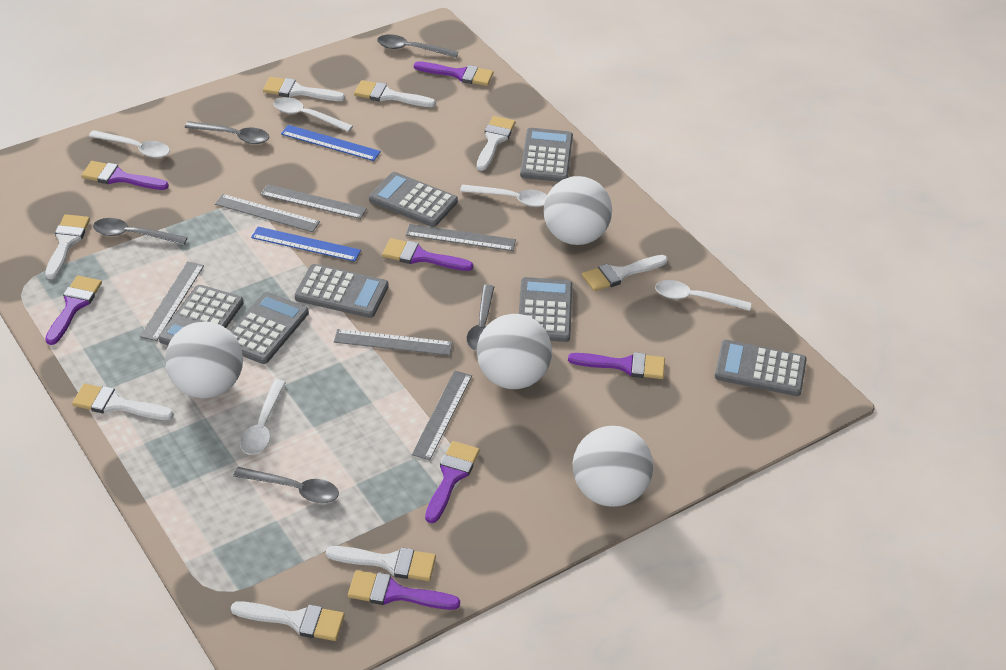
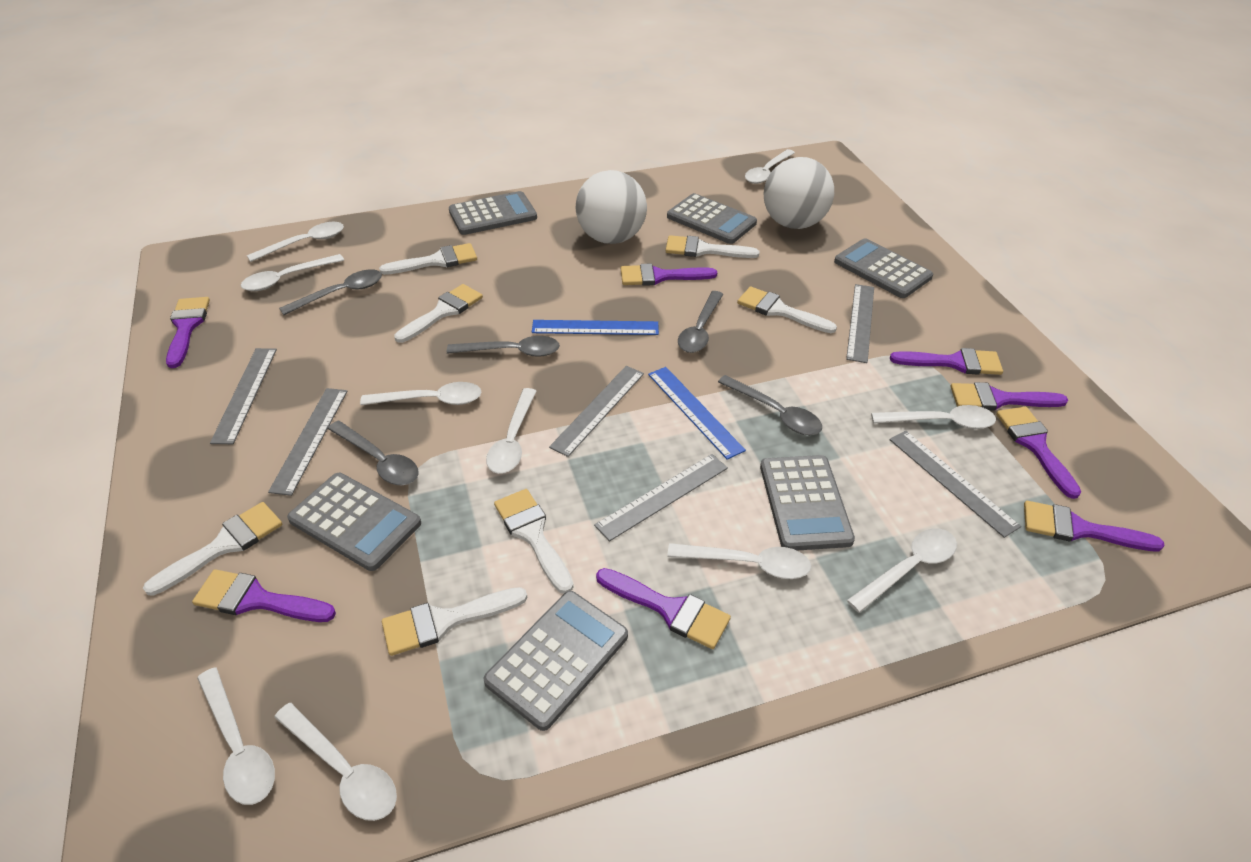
grey calculator: [159,285,243,345] [230,292,309,364] [295,264,389,318] [369,172,458,227] [519,277,572,342] [520,128,573,182] [715,340,807,396] = 7 -> [287,473,421,571] [449,191,537,235] [483,591,628,731] [667,193,757,244] [760,455,855,551] [834,238,933,298] = 6
purple brush: [45,275,102,345] [81,161,169,190] [348,570,460,610] [382,238,473,271] [414,61,493,86] [425,441,480,523] [568,352,665,379] = 7 -> [166,297,210,368] [192,569,336,622] [596,568,731,649] [621,263,717,286] [890,348,1003,375] [951,382,1068,411] [996,407,1081,499] [1024,501,1165,551] = 8
white ball: [165,322,243,398] [477,314,552,389] [543,176,612,245] [572,426,653,507] = 4 -> [576,170,647,244] [764,157,834,229] = 2
white brush: [45,214,90,279] [72,384,174,420] [231,601,345,641] [263,77,345,101] [326,546,436,581] [354,80,436,107] [477,116,515,171] [582,255,668,291] = 8 -> [143,502,282,596] [379,243,477,275] [382,587,527,656] [394,284,483,343] [494,489,573,594] [666,235,760,258] [737,287,837,333] = 7
white spoon: [89,130,170,158] [240,379,286,455] [273,97,353,132] [460,184,547,207] [655,280,751,311] = 5 -> [197,667,275,805] [241,254,344,291] [247,222,344,262] [274,703,397,821] [360,382,481,405] [486,388,537,474] [667,543,811,579] [745,149,795,184] [847,528,957,613] [871,405,996,429] = 10

